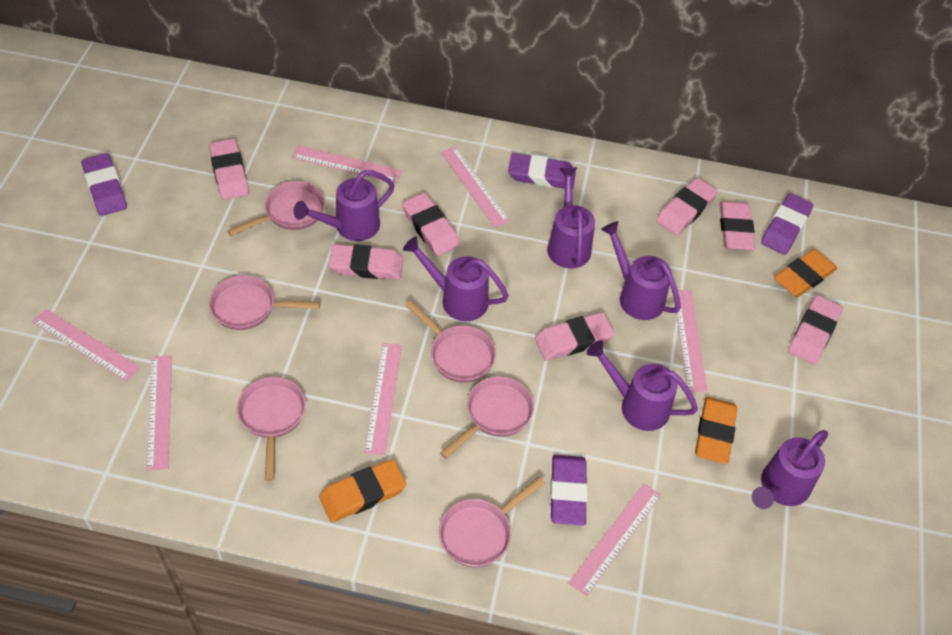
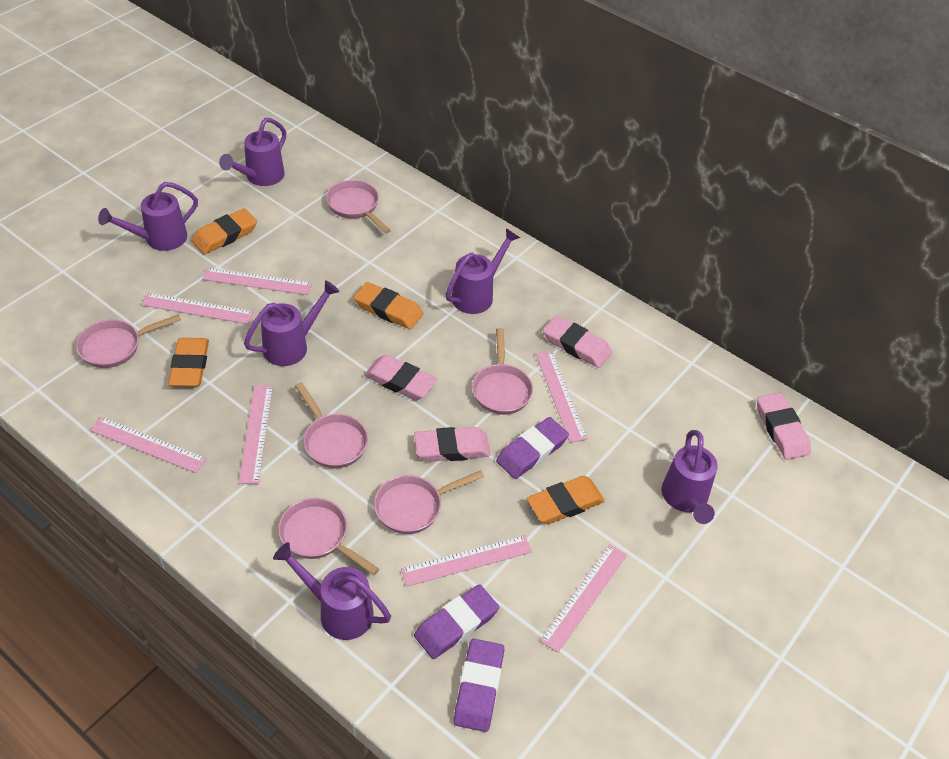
orange eraser: [319,459,406,522] [695,397,737,464] [774,249,837,297] = 3 -> [168,338,209,386] [192,208,257,255] [354,282,423,330] [527,476,605,524] = 4
pink eraser: [209,139,249,200] [328,244,403,280] [402,193,460,256] [535,312,615,361] [656,178,718,235] [720,201,755,250] [788,295,843,365] = 7 -> [364,355,437,400] [414,427,490,462] [543,315,612,368] [757,393,811,460] = 4
purple eraser: [81,153,127,216] [508,153,576,189] [550,455,588,526] [761,193,813,255] = 4 -> [414,584,499,659] [453,639,504,732] [496,417,569,479] = 3

